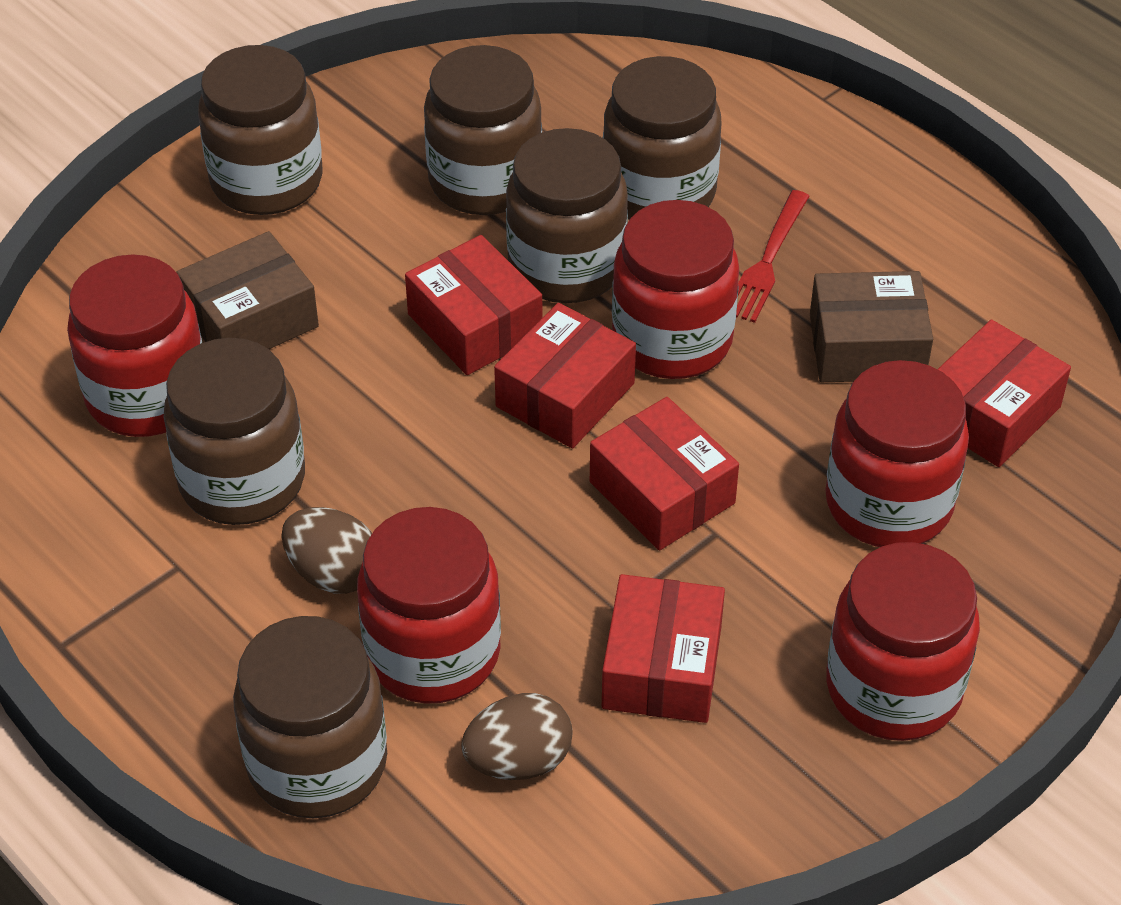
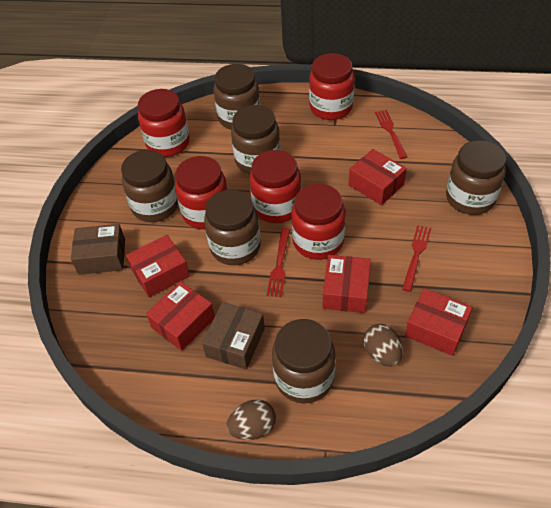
red fork: [736,190,810,323] = 1 -> [267,228,290,297] [375,110,407,159] [402,225,431,292] = 3

